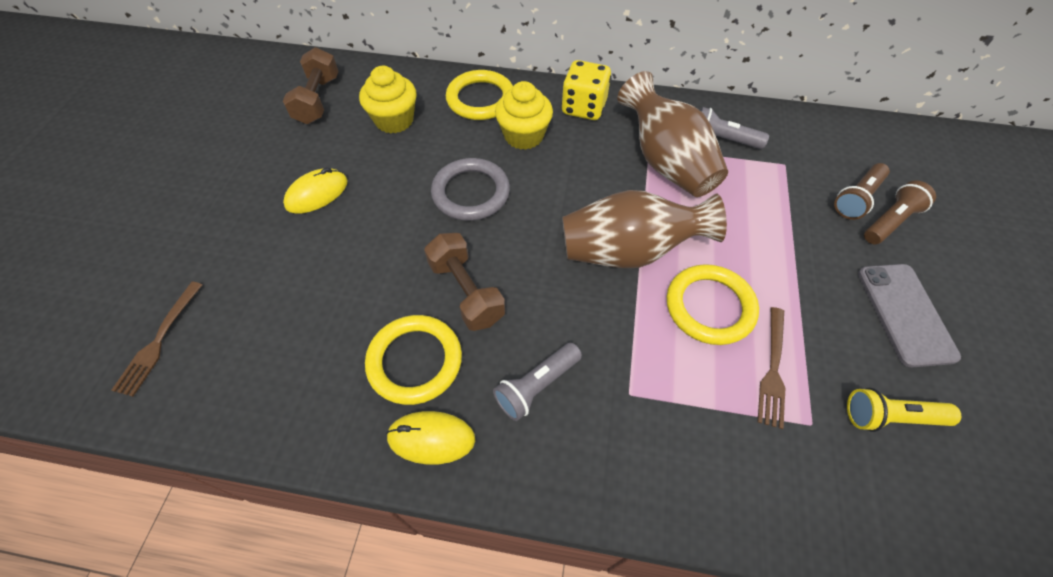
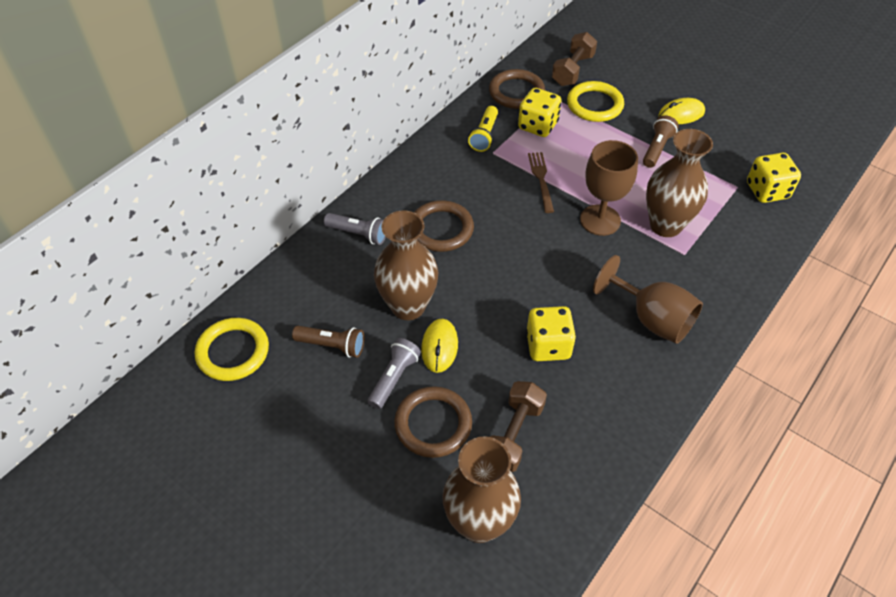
brown fork: [112,282,202,397] [758,307,785,429] = 2 -> [528,152,554,213] = 1
brown goblet: none = 0 -> [580,140,638,236] [593,255,703,344] = 2
brown ring: none = 0 -> [394,386,472,458] [414,200,474,252] [489,69,545,109] = 3
brown vase: [562,190,727,268] [617,71,728,197] = 2 -> [374,210,439,320] [442,437,521,543] [646,129,713,237] = 3
grey phone: [858,264,961,367] = 1 -> none = 0
grey ring: [431,158,510,221] = 1 -> none = 0
yellow cupcake: [359,66,416,134] [495,81,553,150] = 2 -> none = 0
yellow dice: [561,60,611,120] = 1 -> [518,88,561,137] [526,306,576,361] [747,153,801,203] = 3
yellow ring: [365,315,462,405] [446,70,513,120] [667,264,759,345] = 3 -> [195,318,269,381] [567,81,624,122] = 2

